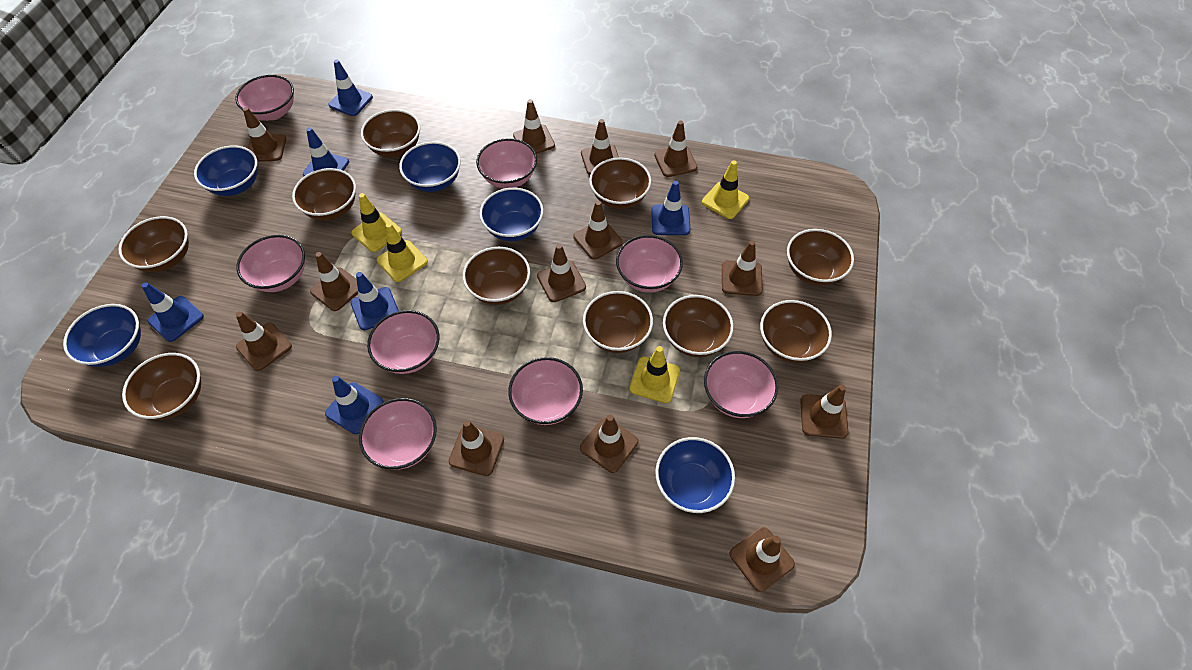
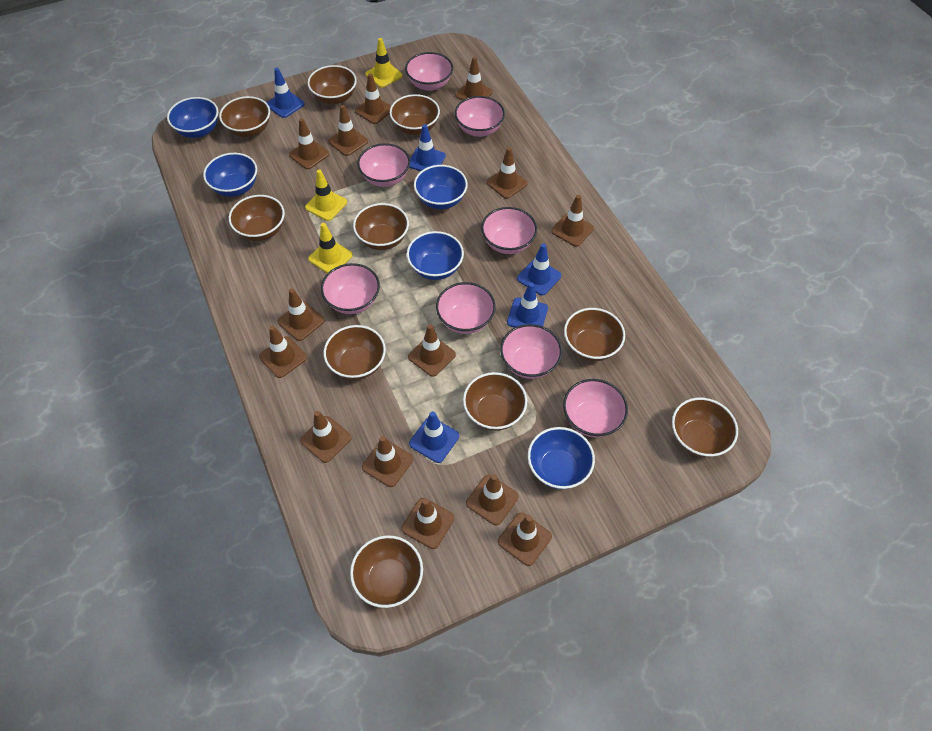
blue traffic cone: [142,282,204,342] [303,127,349,176] [325,376,384,434] [328,59,373,116] [351,272,399,330] [651,181,691,235] = 6 -> [266,68,305,118] [409,124,446,171] [409,411,459,463] [507,282,548,328] [517,243,561,296] = 5
brown traffic cone: [236,311,292,371] [243,107,286,162] [310,252,358,311] [449,420,504,476] [513,99,555,154] [537,244,586,302] [574,201,623,260] [580,414,638,473] [581,119,619,175] [654,120,697,177] [722,240,763,296] [730,527,795,592] [800,384,849,439] = 13 -> [259,326,307,378] [278,289,325,341] [289,118,329,169] [300,411,352,463] [328,105,368,156] [355,74,391,124] [362,436,413,487] [401,498,454,549] [408,324,456,377] [455,57,493,101] [466,474,518,525] [486,147,528,199] [498,513,552,566] [551,195,594,247] = 14
yellow traffic cone: [351,193,402,252] [377,223,428,282] [629,346,680,403] [702,160,749,219] = 4 -> [305,170,347,221] [308,223,353,273] [365,38,402,88] = 3

